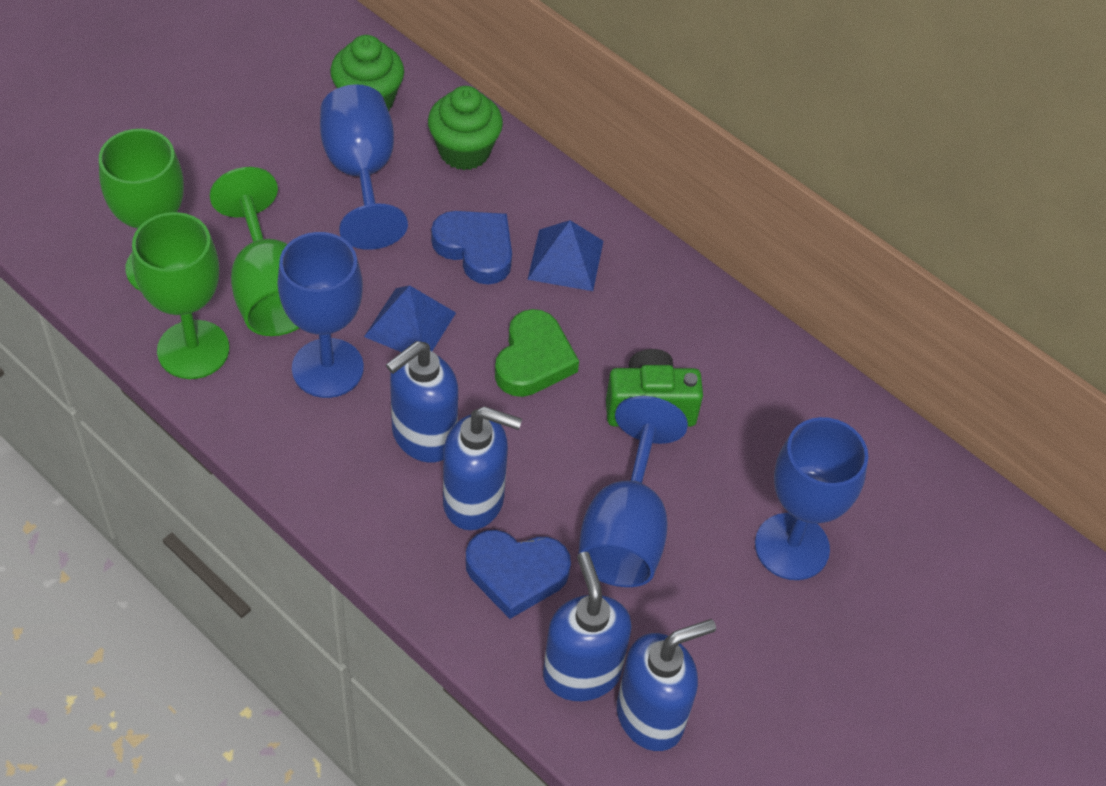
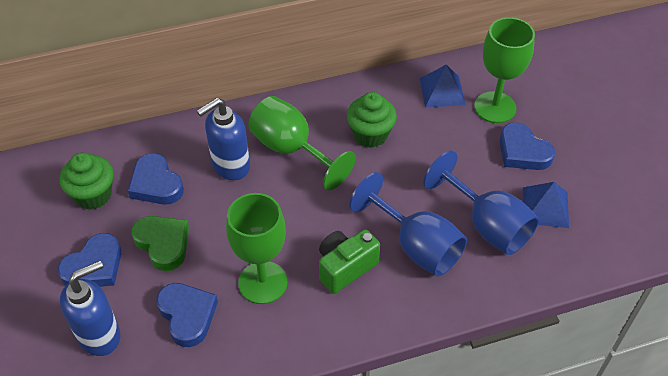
blue goblet: [278,232,364,398] [320,84,408,250] [578,396,688,587] [755,417,868,580] = 4 -> [349,172,467,277] [423,151,539,255] = 2
blue heart: [431,211,512,284] [466,530,571,619] = 2 -> [58,233,121,287] [128,153,184,205] [156,283,218,347] [500,122,555,170] = 4
blue soap dispenser: [386,341,458,463] [443,406,522,530] [543,552,632,701] [617,619,716,751] = 4 -> [60,260,120,356] [197,98,250,180] = 2

